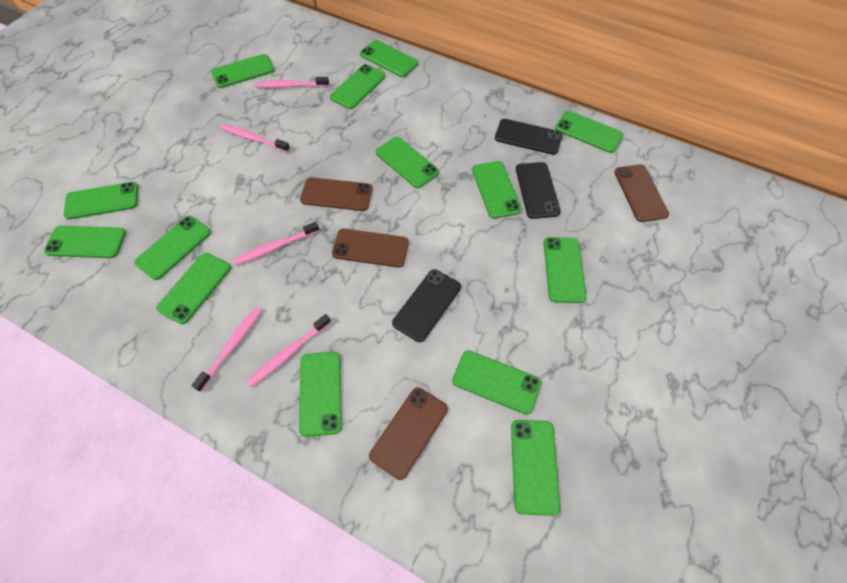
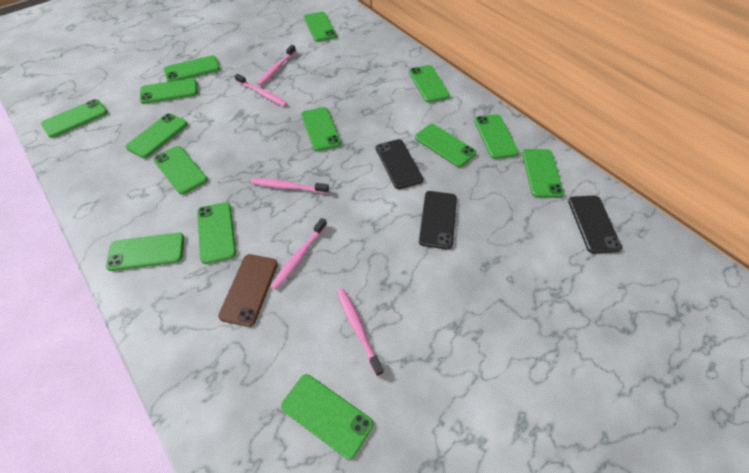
brown phone: [300,177,373,211] [332,229,409,268] [369,387,448,480] [614,164,669,222] = 4 -> [218,254,278,327] = 1

